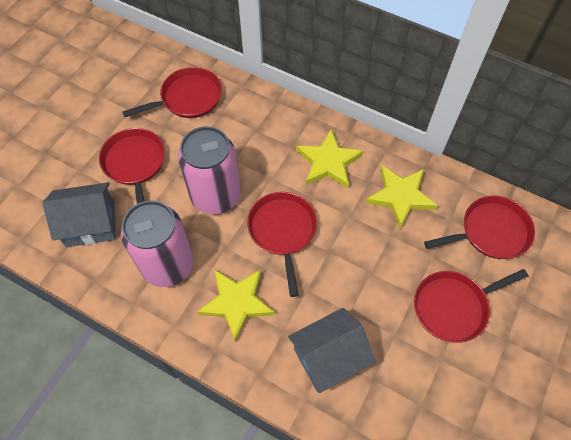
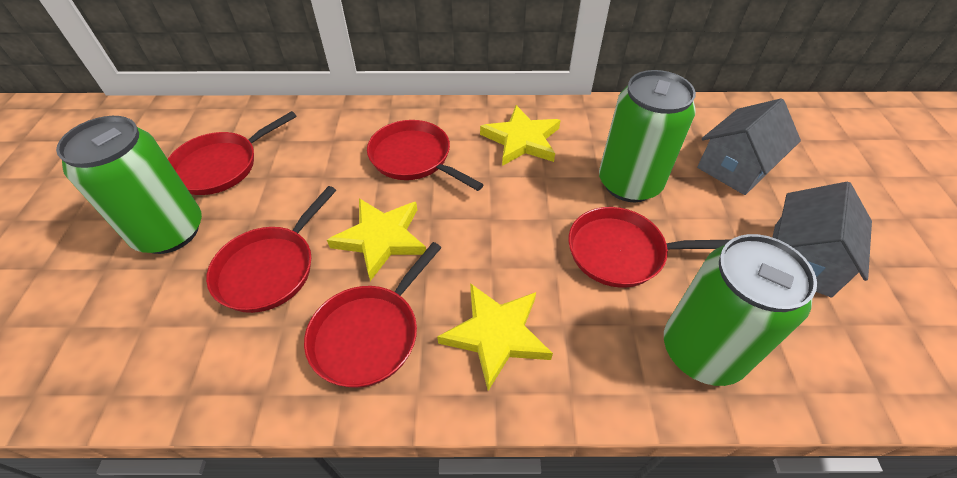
green can: none = 0 -> [56,116,202,254] [599,70,696,202] [664,234,817,386] = 3
pink can: [121,201,194,287] [178,126,241,214] = 2 -> none = 0

